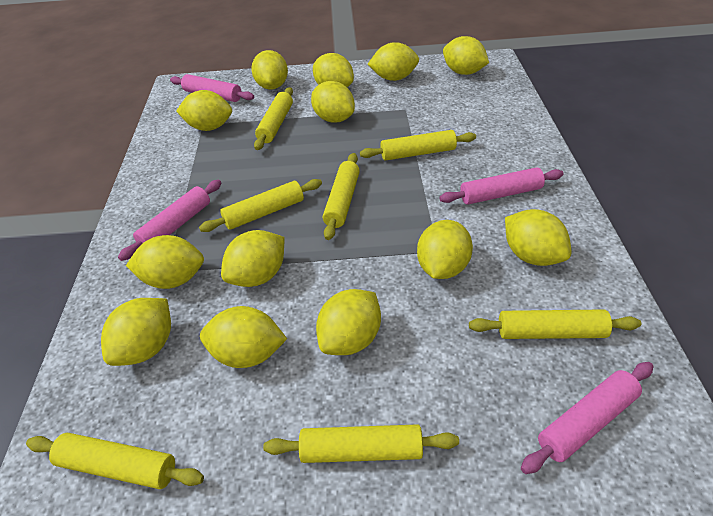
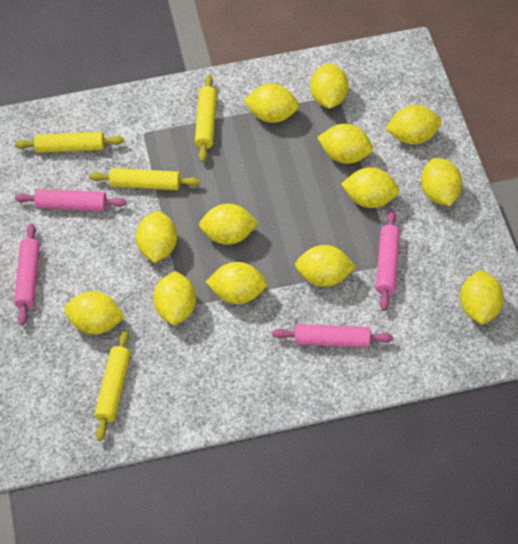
yellow rolling pin: [26,433,204,489] [199,179,322,232] [254,87,293,150] [263,424,459,463] [323,153,360,240] [360,130,476,161] [469,309,641,339] = 7 -> [15,132,124,153] [89,168,200,190] [95,329,130,441] [195,74,217,162] = 4

